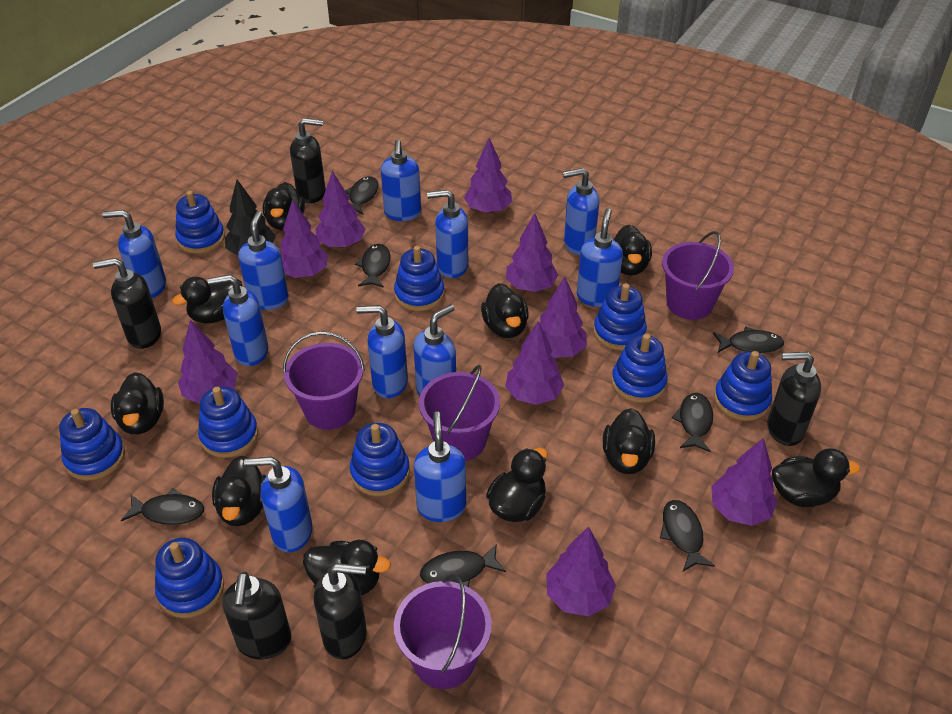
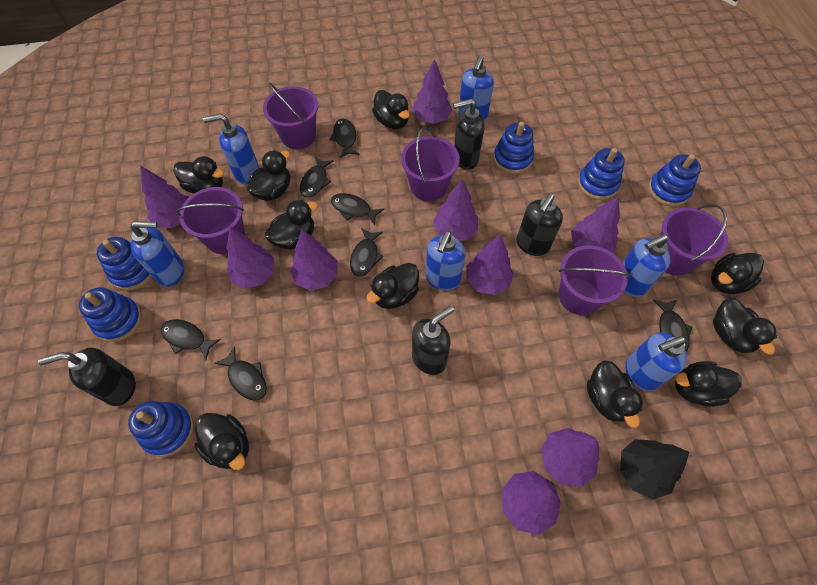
black soap dispenser: [93,258,161,349] [222,572,291,660] [290,118,326,203] [314,563,367,660] [767,352,821,446] = 5 -> [38,347,136,406] [412,306,454,375] [453,99,484,170] [517,193,563,256] = 4
blue soap dispenser: [102,210,166,298] [208,275,268,366] [238,211,289,310] [244,457,313,552] [356,305,408,398] [381,140,421,221] [413,304,456,396] [414,411,466,522] [427,190,468,278] [563,168,599,255] [577,208,623,307] = 11 -> [130,221,184,287] [203,114,259,184] [426,231,466,291] [458,55,494,121] [622,234,671,297] [625,333,687,391] = 6
blue stacking toy: [59,408,125,481] [155,538,224,618] [175,191,225,254] [198,386,258,458] [350,423,410,496] [394,246,444,311] [594,283,647,351] [611,334,668,403] [714,351,772,421] = 9 -> [79,287,142,342] [97,237,152,290] [128,401,194,457] [493,122,534,174] [578,148,625,200] [648,154,701,207] = 6
purple bucket: [283,331,365,430] [394,574,492,689] [419,365,500,461] [662,231,734,320] = 4 -> [176,187,245,254] [263,83,318,149] [401,127,460,202] [559,245,631,315] [660,204,728,276] = 5

